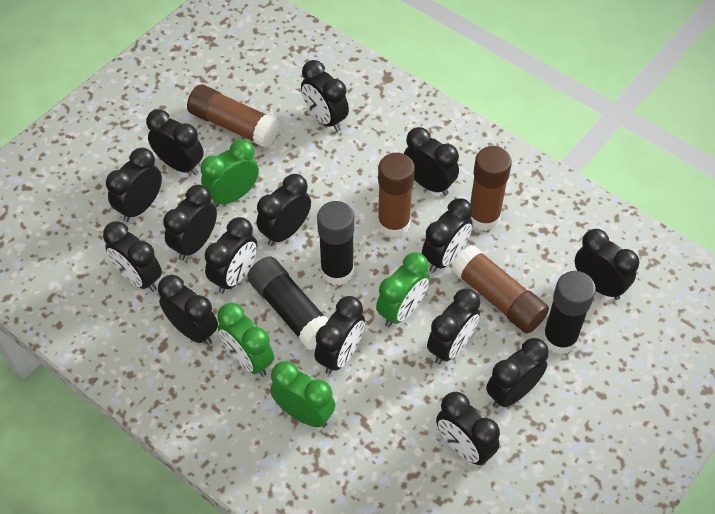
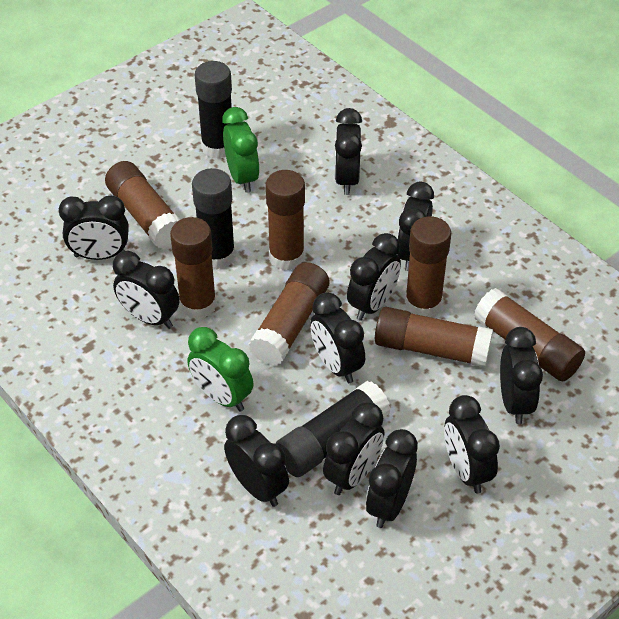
black clock: [103,221,162,292] [106,148,162,222] [146,109,204,175] [158,275,218,345] [163,185,217,260] [204,217,257,294] [257,174,311,246] [301,60,349,132] [314,296,365,374] [404,127,459,196] [422,198,473,273] [427,288,480,364] [436,392,500,466] [486,338,549,408] [575,229,639,300] = 15 -> [59,195,129,260] [113,251,180,329] [224,415,289,507] [310,292,365,383] [323,402,384,495] [335,108,362,195] [347,233,401,321] [366,429,418,528] [397,182,434,271] [444,395,500,494] [500,327,543,424] = 11
brown glue stick: [187,85,280,148] [378,153,415,237] [451,245,549,333] [470,146,512,231] = 4 -> [105,161,180,249] [170,217,217,319] [248,262,329,366] [266,170,305,271] [375,307,493,367] [405,216,451,317] [474,288,585,381] = 7
green clock: [200,139,259,207] [217,303,274,377] [270,361,336,427] [376,252,430,327] = 4 -> [187,327,254,412] [222,107,260,193] = 2

